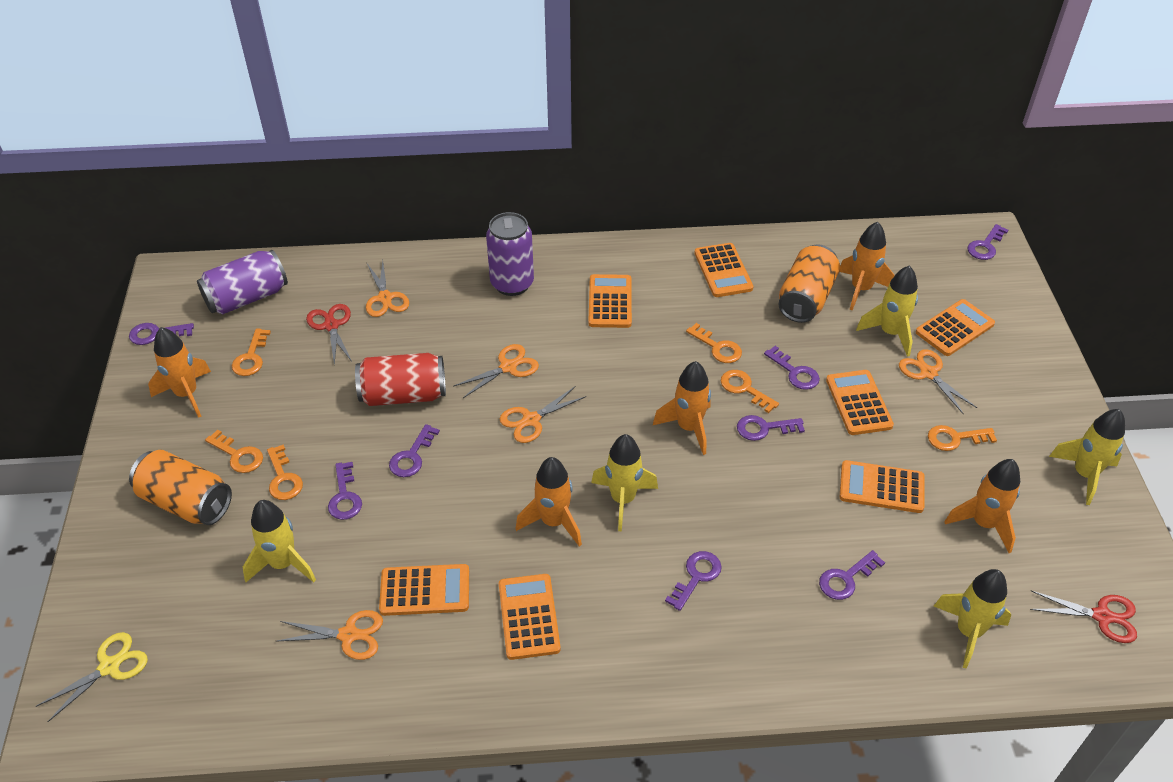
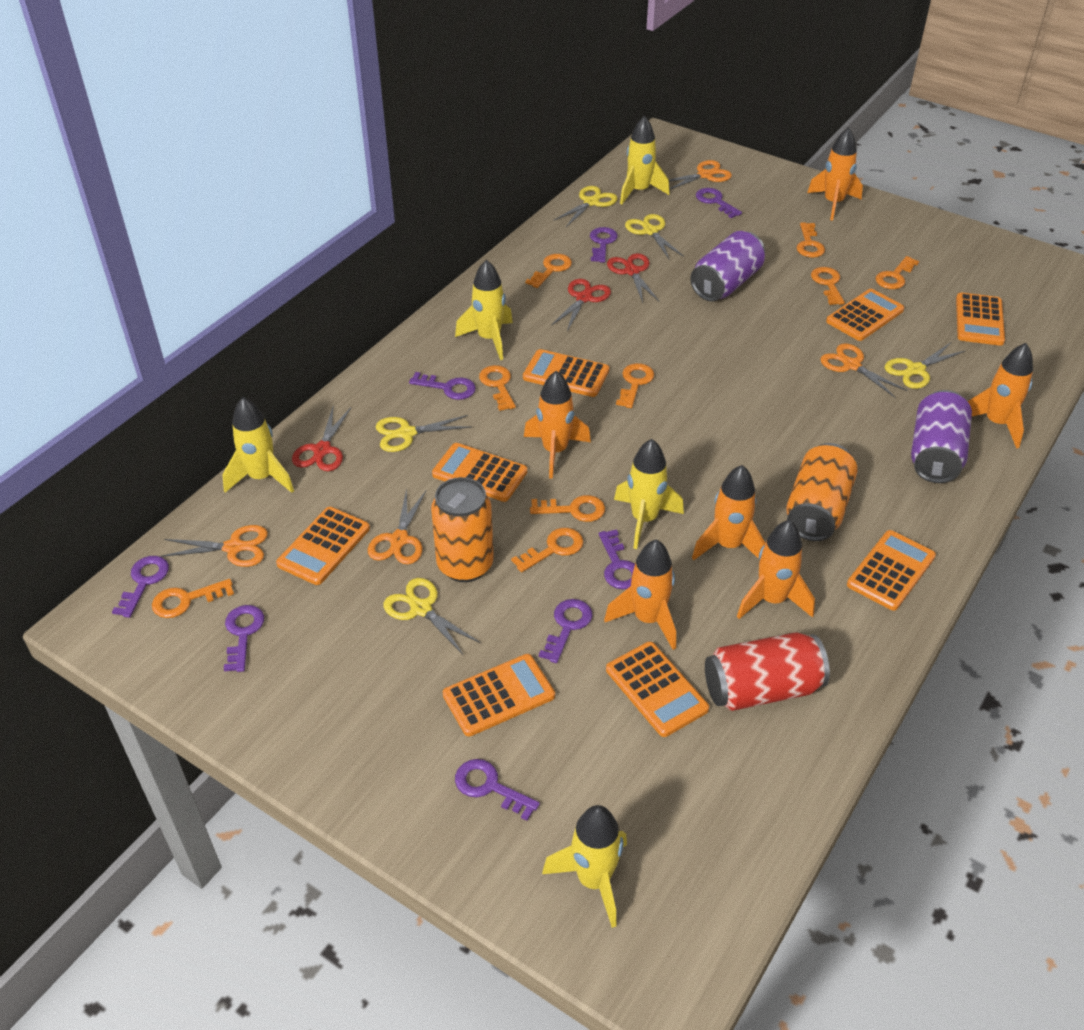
orange calculator: [379,564,469,616] [499,574,561,660] [588,274,632,328] [694,243,753,297] [826,370,894,435] [840,460,925,513] [916,299,995,356] = 7 -> [276,507,370,585] [432,443,527,502] [443,654,555,736] [523,349,609,397] [606,642,709,737] [826,289,904,341] [847,530,936,611] [956,293,1005,346] = 8
orange key: [205,429,263,473] [232,328,271,376] [267,445,303,500] [686,323,742,363] [721,370,779,413] [928,425,997,451] = 6 -> [152,579,234,618] [479,365,516,411] [511,528,583,572] [525,254,572,288] [530,495,605,522] [616,363,654,408] [796,222,825,258] [811,267,845,305] [876,256,919,289] = 9
orange rocket: [148,327,211,418] [516,457,582,547] [653,361,711,455] [839,222,895,310] [944,459,1020,553] = 5 -> [524,371,591,479] [604,539,676,650] [692,465,766,560] [737,520,815,619] [807,128,863,221] [968,343,1033,448] = 6
orange scissors: [276,610,383,660] [366,260,409,317] [453,344,539,398] [500,386,586,443] [899,349,977,415] = 5 -> [160,525,268,567] [368,488,427,564] [669,160,732,190] [820,343,907,398] = 4
red scissors: [306,304,352,366] [1030,591,1137,643] = 2 -> [292,406,352,471] [551,279,611,331] [607,253,659,303] = 3
yellow scissors: [36,632,148,722] = 1 -> [375,415,471,452] [384,578,480,656] [553,186,617,227] [625,214,684,259] [885,343,966,389] = 5

